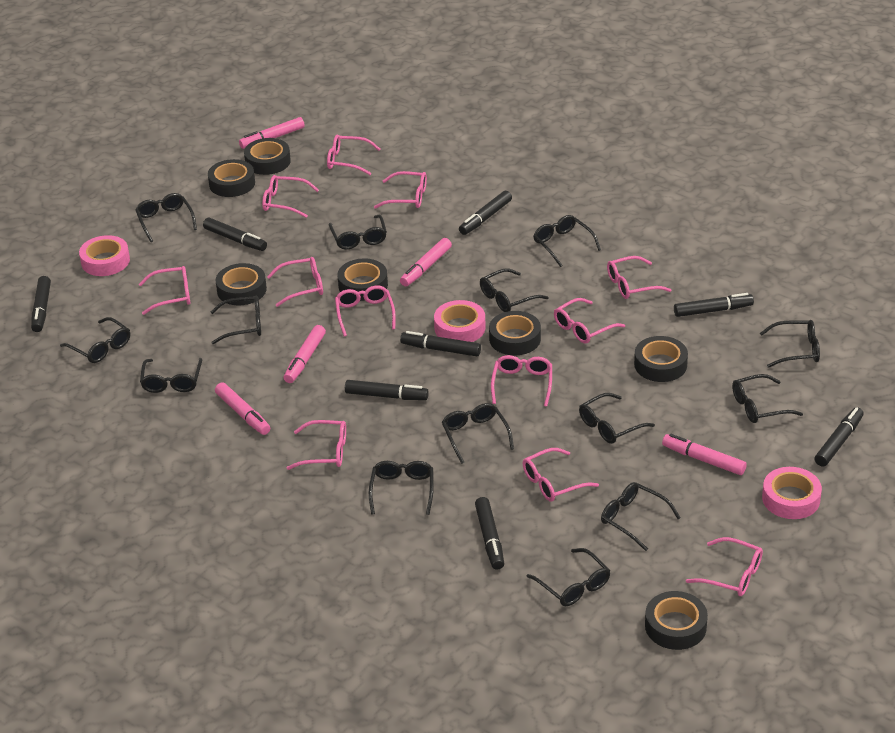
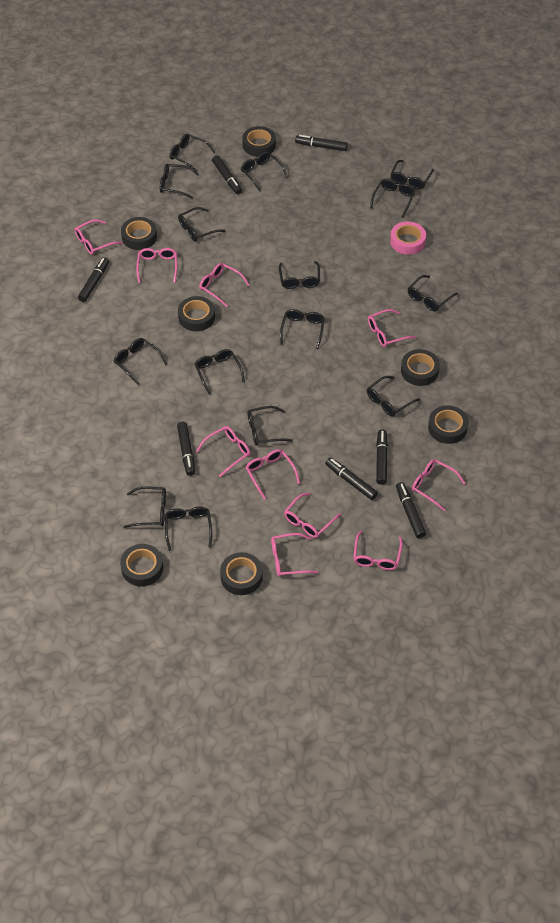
black glasses: [60,317,130,363] [135,193,197,242] [140,358,202,393] [211,296,261,344] [329,215,387,250] [369,461,434,515] [442,403,514,464] [480,269,548,312] [526,548,611,606] [533,215,601,267] [579,393,655,444] [601,482,681,551] [732,374,803,423] [760,320,820,368] = 14 -> [114,338,167,385] [124,486,166,528] [160,164,199,199] [165,507,212,551] [169,134,215,172] [178,207,225,242] [195,349,245,394] [241,152,288,192] [248,406,293,446] [279,261,320,289] [280,309,325,349] [367,376,420,417] [370,179,415,218] [390,160,434,189] [408,275,458,312] = 15
black marker: [31,276,51,332] [203,218,267,251] [345,380,429,400] [400,331,481,356] [459,191,512,235] [475,497,504,570] [674,293,754,317] [814,407,864,467] = 8 -> [78,257,109,302] [177,422,195,476] [212,156,242,194] [295,135,348,151] [325,458,378,500] [376,429,388,485] [396,482,426,538] = 7
pink glasses: [139,266,190,315] [262,175,319,218] [267,257,323,307] [287,420,346,470] [327,134,380,175] [335,285,396,337] [374,171,427,209] [491,355,552,407] [523,448,599,502] [554,298,625,344] [607,256,671,299] [686,537,763,596] = 12 -> [75,219,123,255] [136,248,177,283] [196,426,251,477] [199,263,249,307] [245,449,300,499] [271,533,318,577] [284,493,341,538] [353,531,403,570] [368,309,417,347] [412,459,466,511] = 10
pink marker: [215,382,270,435] [239,117,305,149] [284,325,326,383] [400,238,452,286] [662,434,747,475] = 5 -> none = 0
pink tape: [79,235,130,276] [434,300,486,342] [762,467,822,519] = 3 -> [390,222,426,255] = 1

